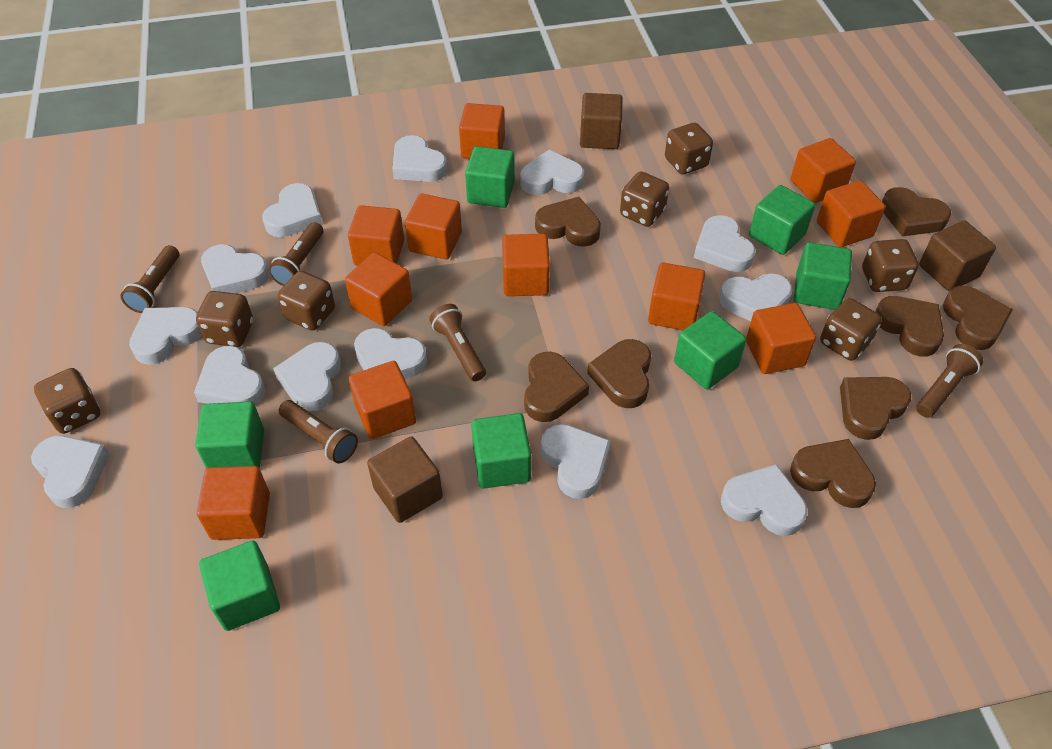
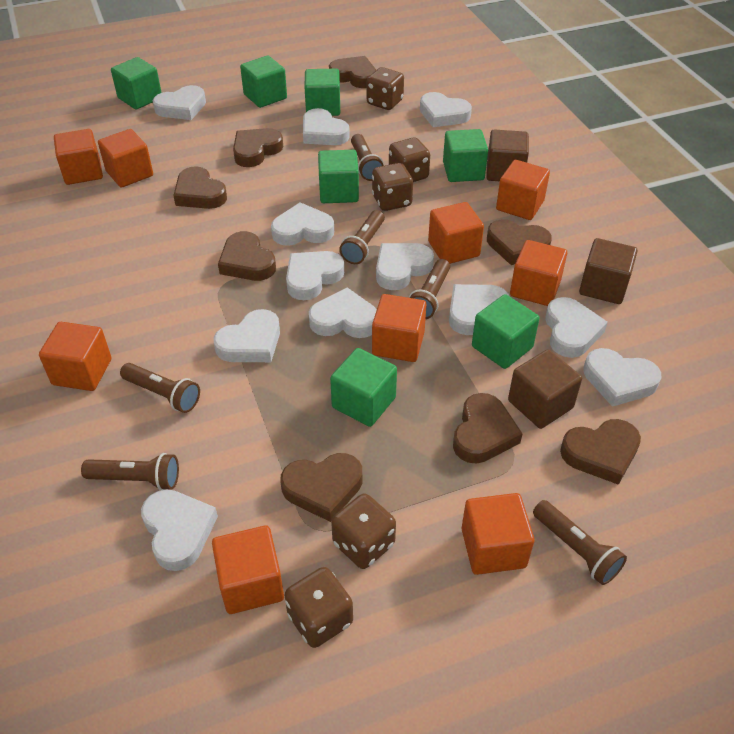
brown dice: [34,368,101,434] [196,291,253,347] [278,271,335,331] [620,172,669,227] [665,123,713,174] [820,298,882,361] [862,239,919,292] = 7 -> [284,567,353,648] [331,494,396,569] [367,67,404,110] [372,163,413,211] [389,137,430,182] = 5
brown flashlight: [120,245,179,313] [268,222,323,286] [279,400,358,464] [430,304,486,381] [916,344,983,418] = 5 -> [81,453,179,490] [120,363,200,413] [339,210,385,264] [351,134,384,181] [409,259,450,319] [533,500,627,585] = 6
orange cube: [196,466,270,540] [345,252,412,326] [348,205,404,266] [349,361,416,439] [405,194,462,259] [459,103,505,159] [502,234,550,296] [648,262,705,330] [746,303,816,374] [791,138,856,203] [817,180,885,247] = 11 -> [39,322,112,391] [54,129,103,185] [98,129,153,188] [212,525,284,614] [372,294,427,362] [428,202,484,264] [462,493,535,575] [496,160,550,220] [510,240,567,306] = 9
white heart: [31,436,110,508] [129,307,202,365] [194,346,265,406] [201,244,269,293] [262,183,323,237] [273,342,341,412] [354,328,427,379] [392,135,447,182] [520,150,584,195] [541,424,611,499] [694,215,755,272] [720,273,793,321] [721,464,807,536] = 13 -> [141,489,218,571] [153,85,206,120] [214,309,280,362] [271,202,334,246] [286,251,344,300] [303,108,350,145] [309,287,377,338] [376,243,434,290] [420,92,472,127] [449,284,509,335] [545,297,608,358] [584,348,661,407] = 12

